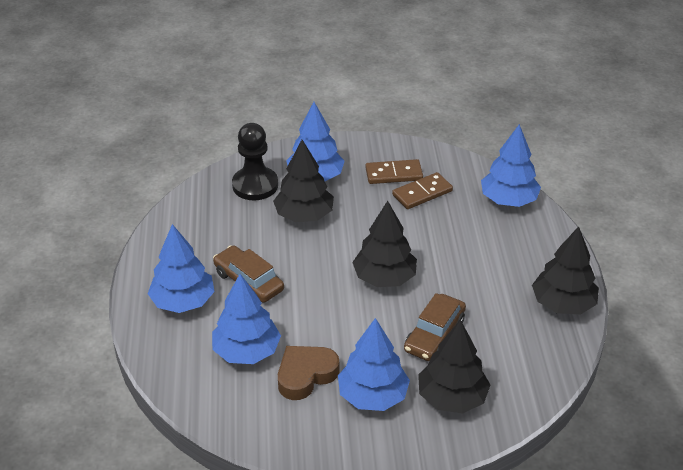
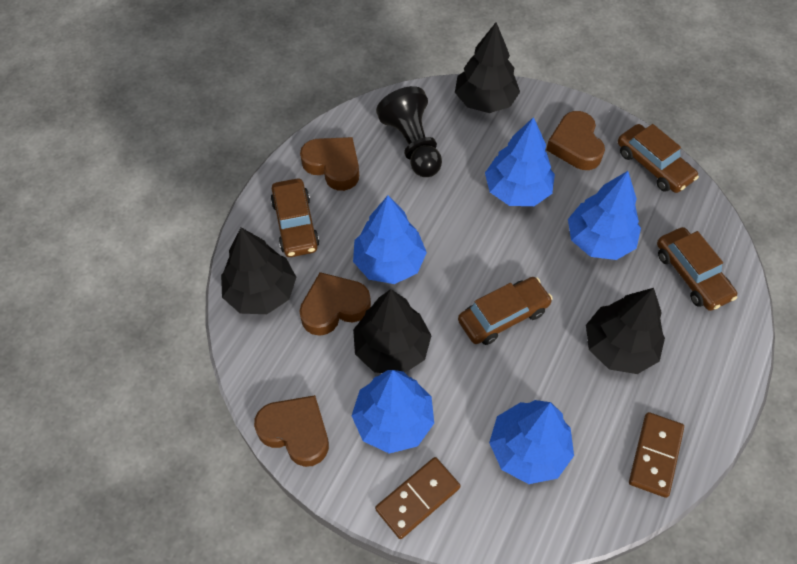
brown car: [213,245,284,303] [404,293,466,361] = 2 -> [271,178,319,257] [458,277,553,345] [618,124,699,193] [657,227,737,311] = 4
brown heart: [278,346,339,400] = 1 -> [254,395,329,467] [299,272,371,336] [300,137,359,191] [546,111,605,170] = 4

